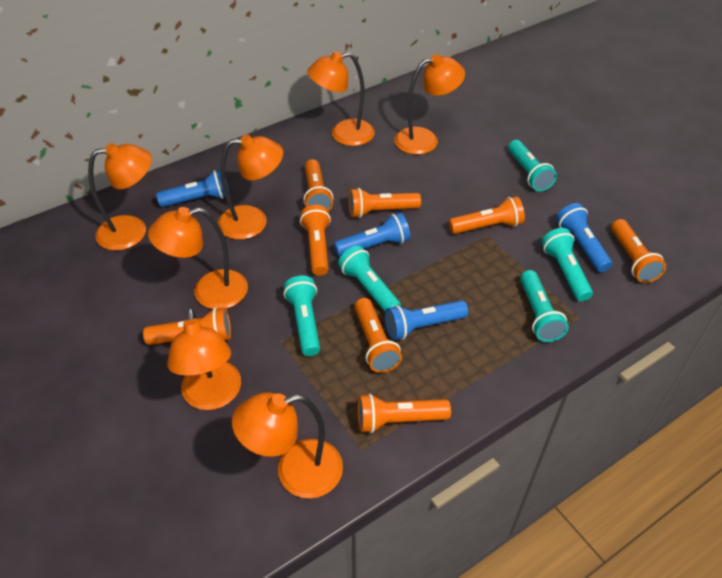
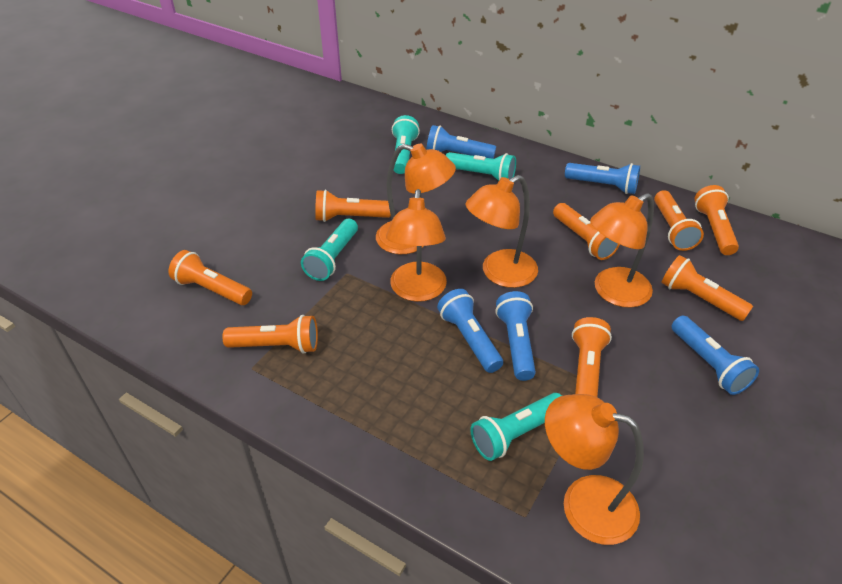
blue flashlight: [156,170,230,207] [334,212,410,257] [385,300,468,340] [556,203,612,272] = 4 -> [427,125,496,159] [437,289,503,373] [495,291,536,381] [565,163,640,194] [672,316,759,395] = 5
orange lamp: [88,143,152,251] [148,207,248,309] [167,307,241,410] [218,134,283,240] [232,392,343,499] [307,51,375,146] [394,54,465,155] = 7 -> [376,144,456,254] [386,189,447,302] [466,175,538,288] [545,394,644,545] [590,193,654,308] = 5
turquoise flashlight: [283,275,320,356] [338,246,401,312] [508,140,557,191] [520,270,569,342] [542,228,593,302] = 5 -> [301,219,358,281] [392,115,420,174] [446,152,516,181] [470,393,562,461] = 4

